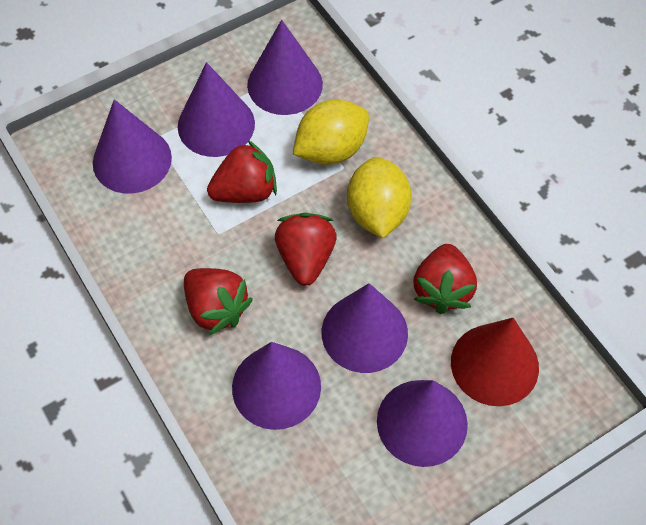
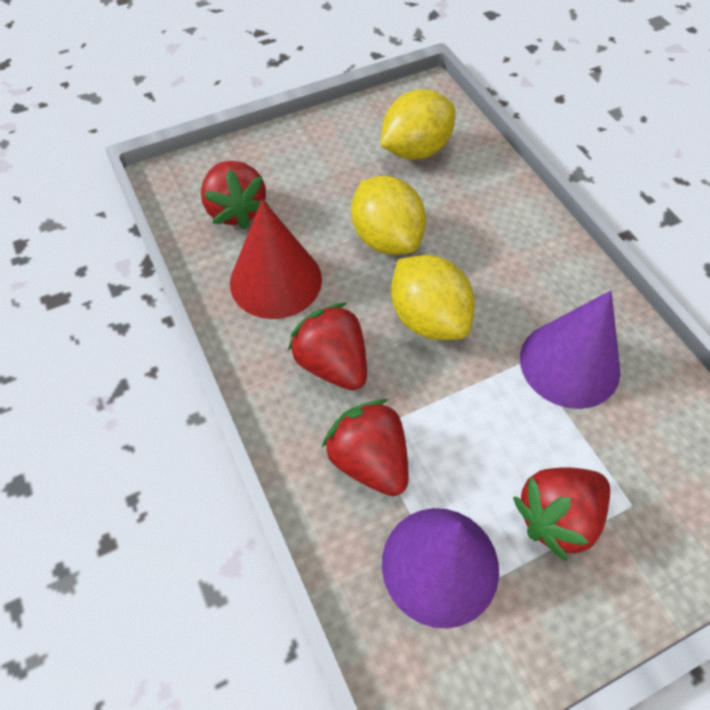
purple cone: [93,99,172,194] [178,62,255,157] [232,342,321,430] [247,20,323,115] [322,283,408,373] [377,380,468,467] = 6 -> [382,508,499,628] [520,290,620,409] = 2
yellow lemon: [293,100,369,165] [347,157,412,238] = 2 -> [351,176,426,255] [380,89,455,160] [391,255,475,340] = 3

